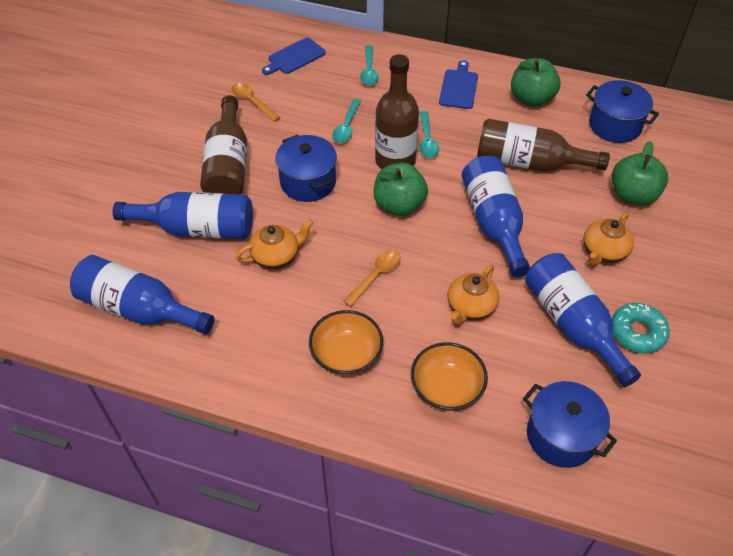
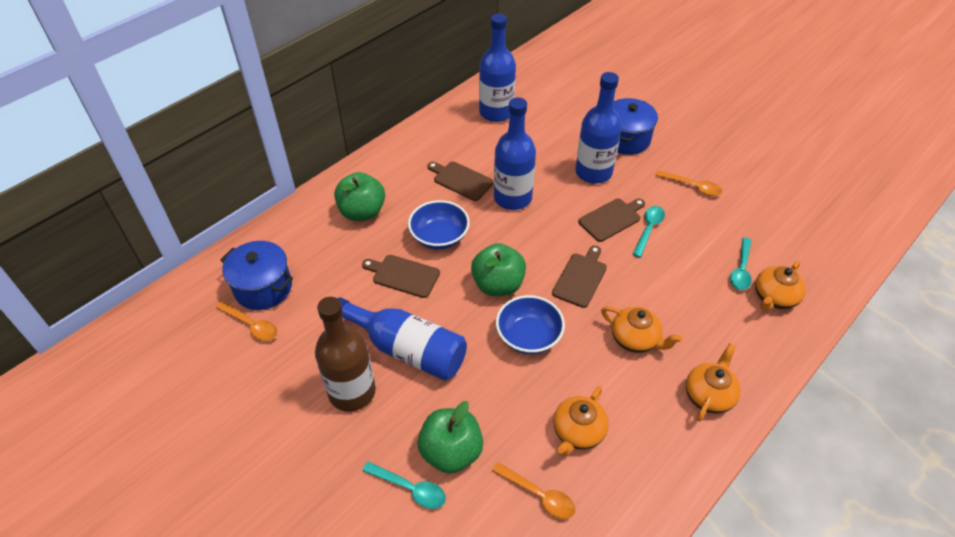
blue bowl: none = 0 -> [408,200,470,250] [496,295,565,354] = 2
blue cutting board: [262,37,326,75] [439,60,478,109] = 2 -> none = 0
blue pot: [275,135,337,202] [523,381,617,468] [586,80,659,143] = 3 -> [220,241,293,310] [613,98,658,155] = 2
brown bottle: [200,95,247,195] [375,54,419,169] [477,119,610,171] = 3 -> [315,297,376,412] = 1
brown cutting board: none = 0 -> [362,255,440,298] [427,161,494,201] [552,245,607,308] [578,198,645,242] = 4
orange bowl: [309,310,383,376] [411,342,488,411] = 2 -> none = 0
orange spoon: [231,83,280,122] [343,250,401,307] = 2 -> [216,301,277,341] [492,462,575,519] [655,170,722,196] = 3
orange teapot: [236,219,313,269] [448,265,499,325] [583,212,634,265] = 3 -> [553,386,609,456] [601,306,682,353] [686,343,741,422] [755,261,806,311] = 4
turquoise donut: [612,303,670,353] = 1 -> none = 0

